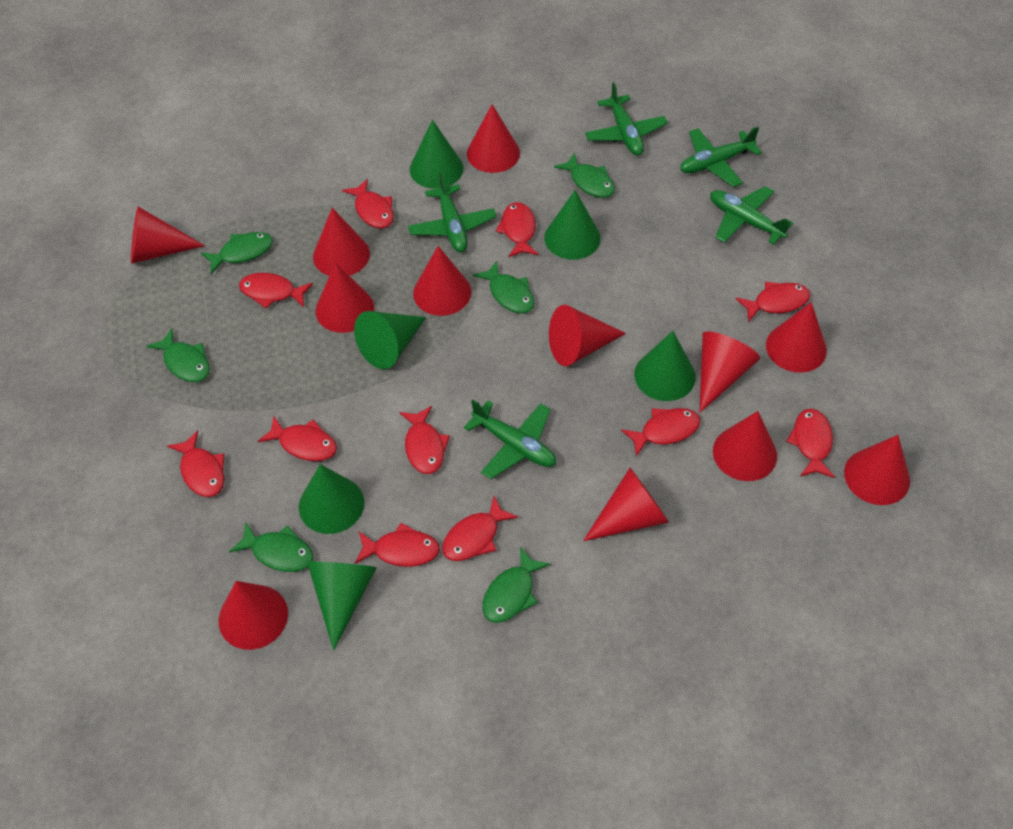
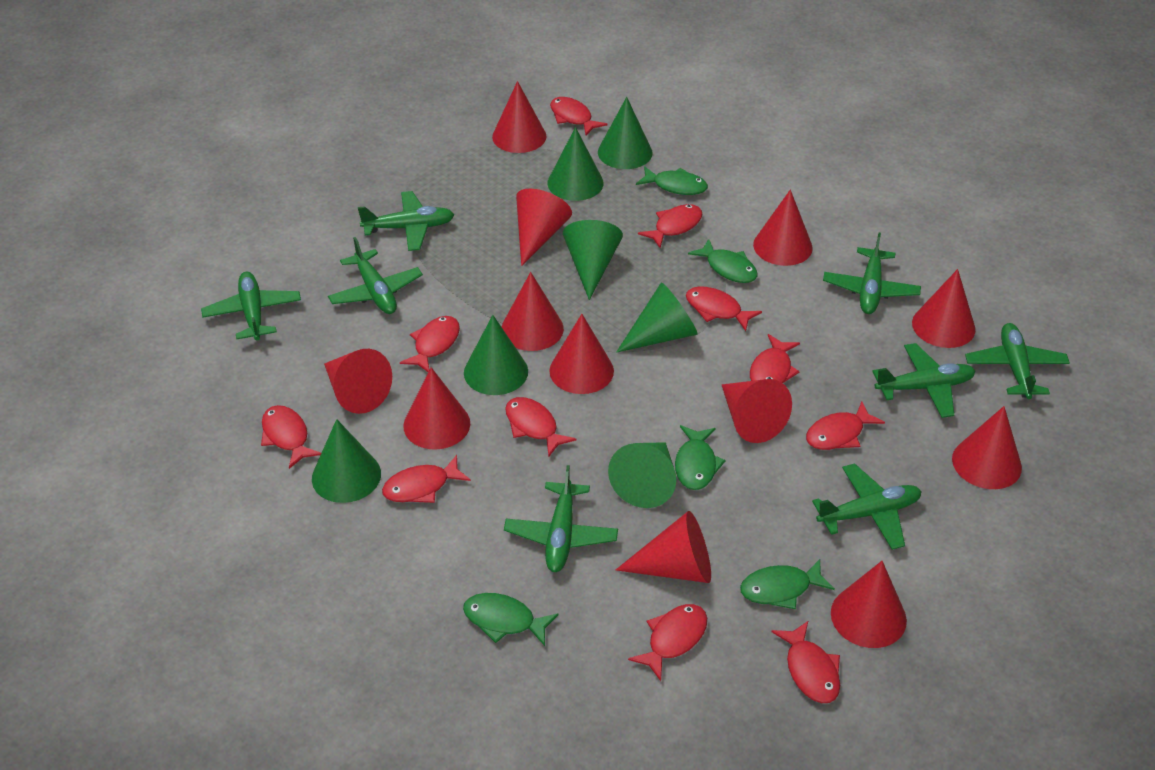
green cone: [299,464,364,534] [307,562,377,650] [354,311,426,369] [410,120,463,189] [544,190,601,260] [634,331,696,401] = 6 -> [312,419,381,503] [464,315,528,395] [547,127,604,201] [563,220,623,300] [598,97,653,169] [608,442,676,508] [616,282,698,353] = 7
green fish: [146,328,210,382] [201,232,273,274] [229,522,314,572] [473,261,534,313] [483,547,551,623] [554,153,615,198] = 6 -> [463,593,559,646] [636,166,708,195] [675,425,726,490] [688,239,757,283] [740,559,835,609] = 5
green plane: [408,172,497,252] [464,399,556,479] [585,82,668,156] [680,127,762,187] [710,186,793,245] = 5 -> [201,272,301,340] [328,237,423,314] [358,191,454,251] [504,465,618,572] [812,463,922,550] [823,233,921,314] [872,343,976,418] [965,323,1070,399] = 8

